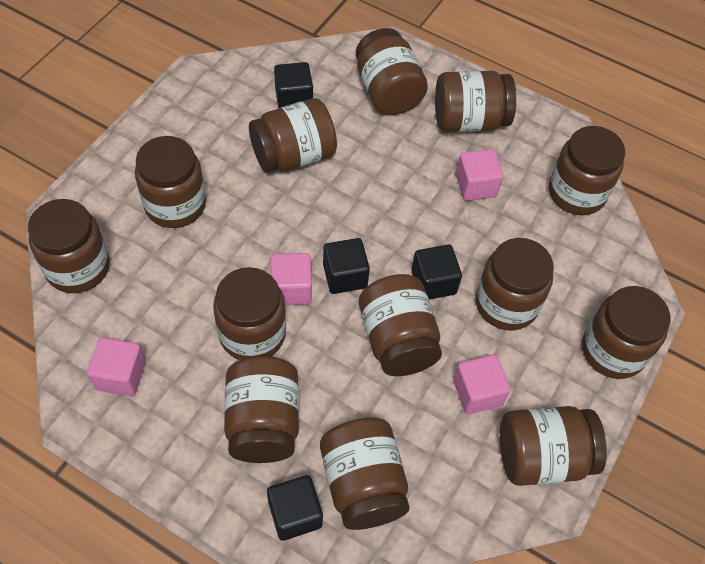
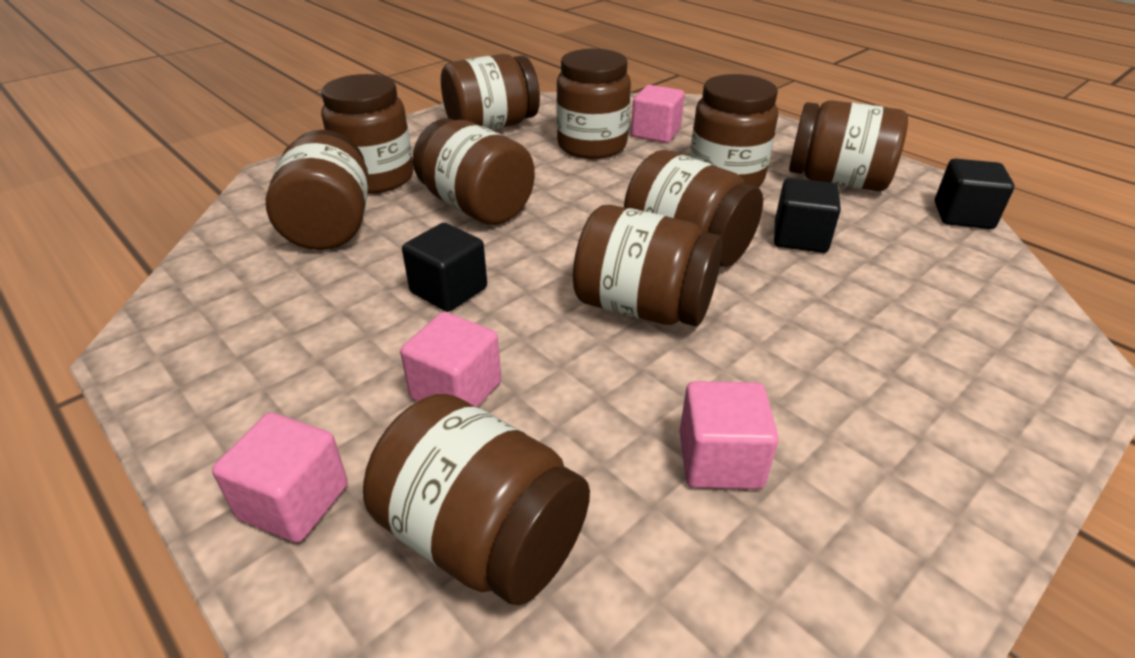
black cube: [267,475,323,541] [274,62,313,109] [323,238,370,294] [411,245,462,300] = 4 -> [402,223,487,312] [774,178,841,253] [935,159,1015,229] = 3
brown jar: [28,199,110,293] [135,136,206,228] [213,267,286,360] [224,356,299,463] [249,98,337,173] [320,418,410,530] [356,28,428,115] [359,274,442,376] [435,71,516,132] [476,238,554,330] [500,406,607,486] [549,126,625,215] [582,286,671,379] = 13 -> [266,130,369,250] [321,74,414,194] [363,394,590,605] [413,118,535,225] [441,54,540,130] [556,49,631,159] [573,205,723,326] [624,150,763,267] [690,74,778,187] [789,100,908,191] = 10

